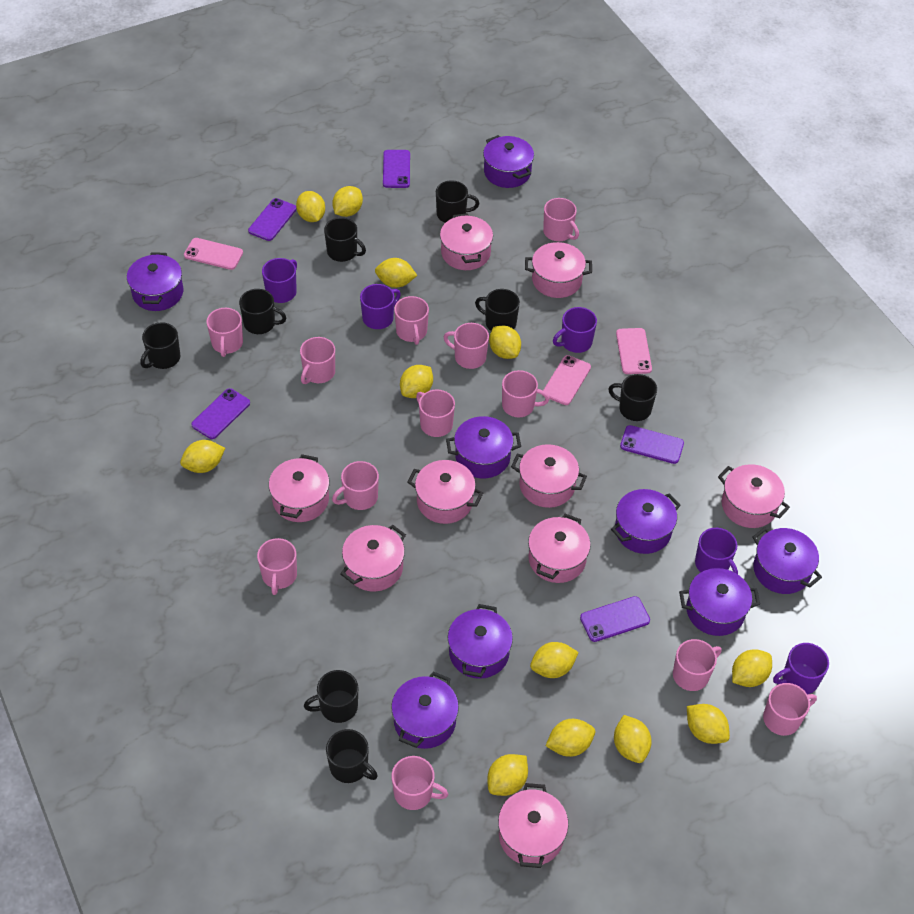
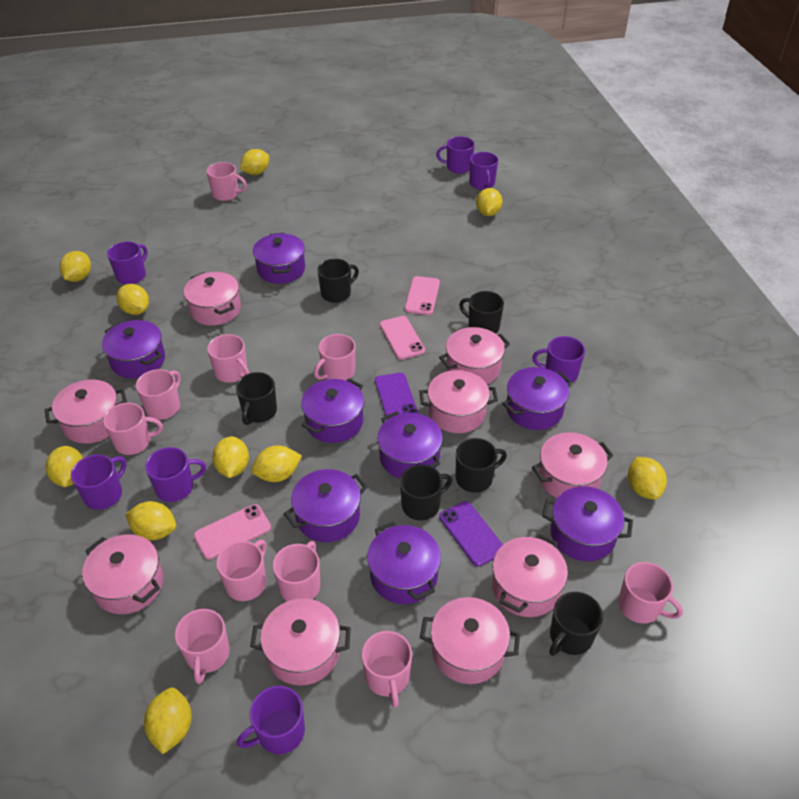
black mug: [140,322,180,369] [239,289,286,334] [304,670,358,723] [324,217,366,262] [326,729,378,783] [436,180,479,223] [475,289,520,331] [608,374,657,421] = 8 -> [236,372,277,425] [317,259,359,303] [400,465,452,521] [456,438,507,493] [459,291,504,334] [549,592,603,656] = 6
pink mug: [207,308,243,357] [257,538,297,595] [300,337,335,384] [332,461,379,510] [392,756,448,810] [394,296,429,345] [416,389,455,437] [444,323,489,369] [502,370,549,417] [543,198,579,241] [673,639,722,691] [763,683,817,736] = 12 -> [103,403,163,455] [136,369,181,420] [175,609,230,684] [207,162,247,201] [207,334,249,383] [216,540,267,601] [273,541,320,601] [314,334,355,381] [362,631,412,708] [618,562,683,624] = 10
purple mug: [262,258,297,303] [360,284,401,329] [553,307,597,353] [695,528,738,574] [773,643,829,694] = 5 -> [71,454,126,510] [107,242,148,284] [145,447,206,502] [237,686,305,754] [436,136,475,174] [469,152,498,190] [532,336,585,383] = 7
purple phone: [191,388,250,439] [248,198,297,241] [383,150,410,188] [580,596,650,642] [620,425,684,464] = 5 -> [375,372,418,420] [439,501,503,567] = 2
yellow lemon: [180,440,225,473] [296,191,325,222] [332,186,363,217] [375,258,417,288] [400,365,433,398] [487,754,528,796] [489,325,521,359] [530,642,579,678] [546,719,595,757] [614,715,652,763] [687,704,730,744] [732,649,772,687] = 12 -> [46,446,83,487] [59,251,91,282] [116,284,149,315] [125,501,176,540] [144,687,192,754] [212,436,249,478] [240,149,269,175] [251,445,302,482] [476,188,502,216] [628,457,667,500] = 10

